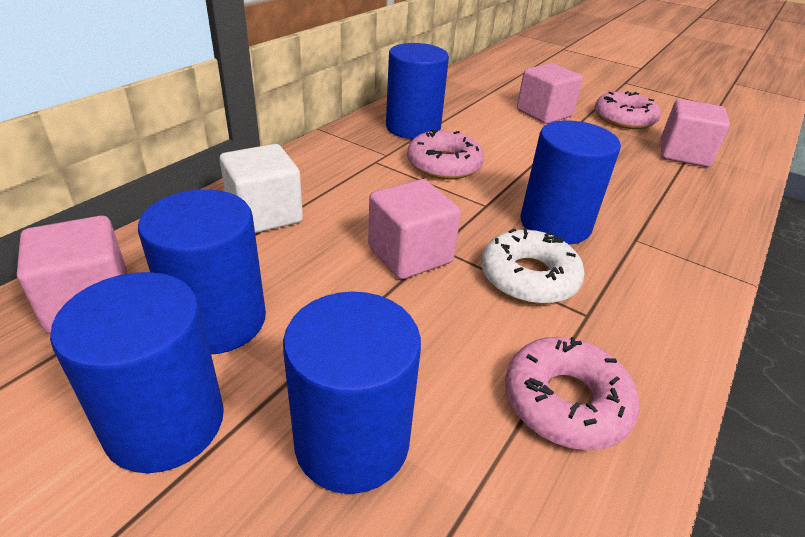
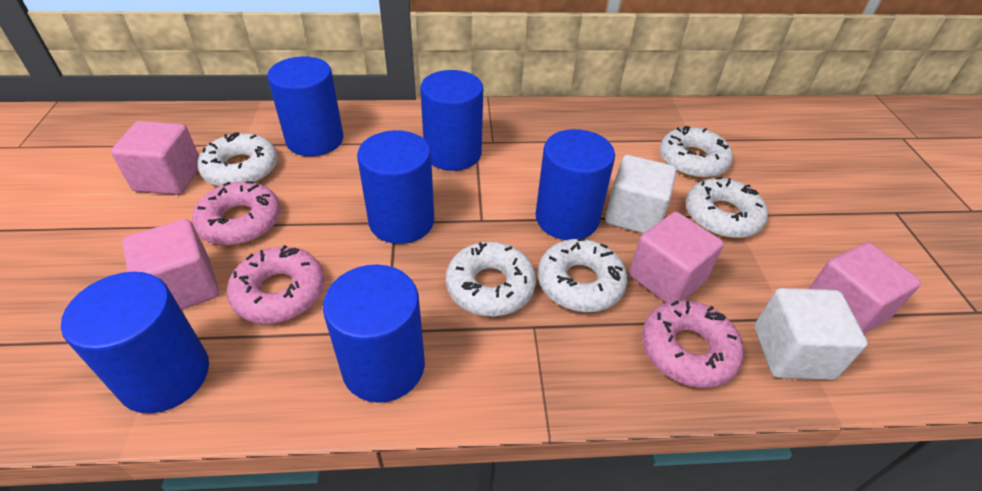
blue cylinder: [50,272,224,473] [138,189,266,354] [283,292,421,494] [386,43,449,139] [521,120,621,244] = 5 -> [61,272,209,413] [267,57,344,156] [323,265,425,403] [357,130,434,244] [420,70,483,171] [536,129,615,240] = 6
white cube: [220,144,303,233] = 1 -> [605,155,677,234] [754,288,868,380] = 2
white donut: [481,228,585,304] = 1 -> [197,132,278,186] [446,242,536,316] [538,238,628,312] [660,126,733,178] [686,177,768,238] = 5

